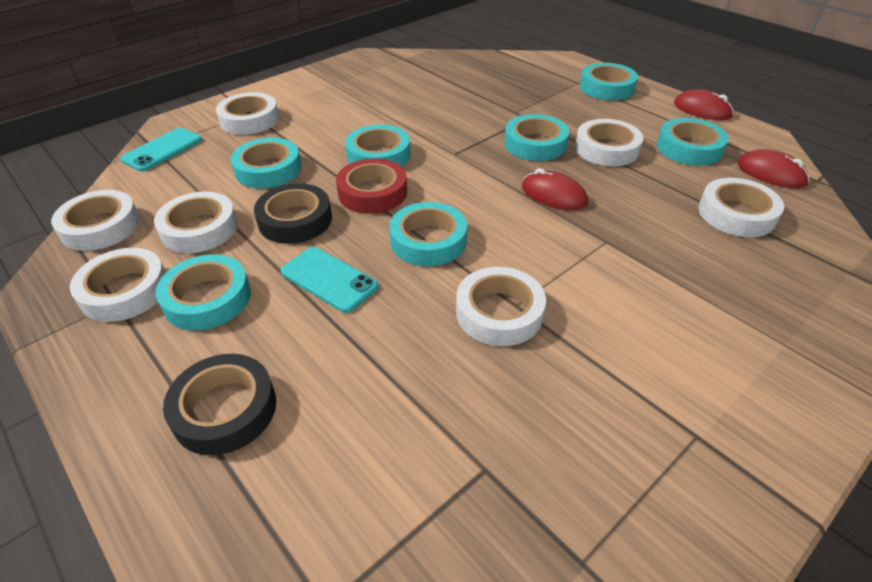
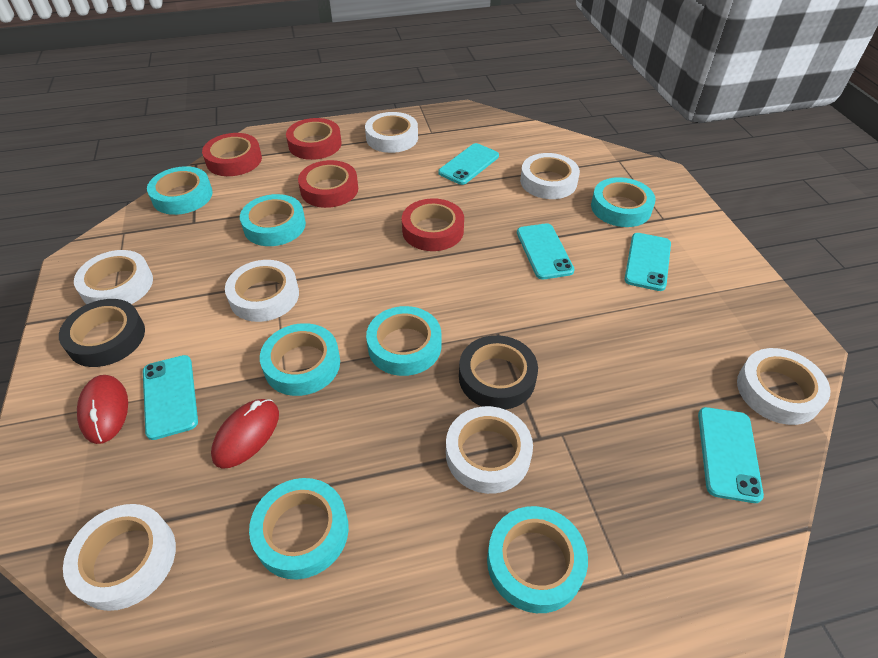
red mouse: [522,168,588,210] [674,89,734,120] [737,150,810,188] = 3 -> [77,375,128,444] [211,399,279,469] = 2
red tape: [336,158,407,214] = 1 -> [202,133,262,176] [286,118,342,160] [298,160,358,208] [402,198,464,251] = 4
turquoise phone: [120,128,202,172] [281,247,379,313] = 2 -> [143,355,198,440] [438,143,499,185] [517,223,575,279] [624,233,671,291] [698,407,764,503] = 5

